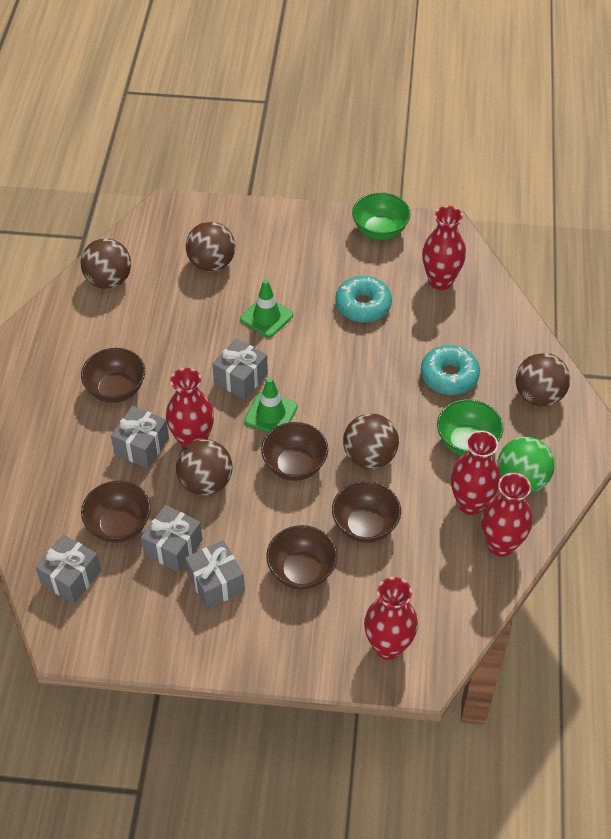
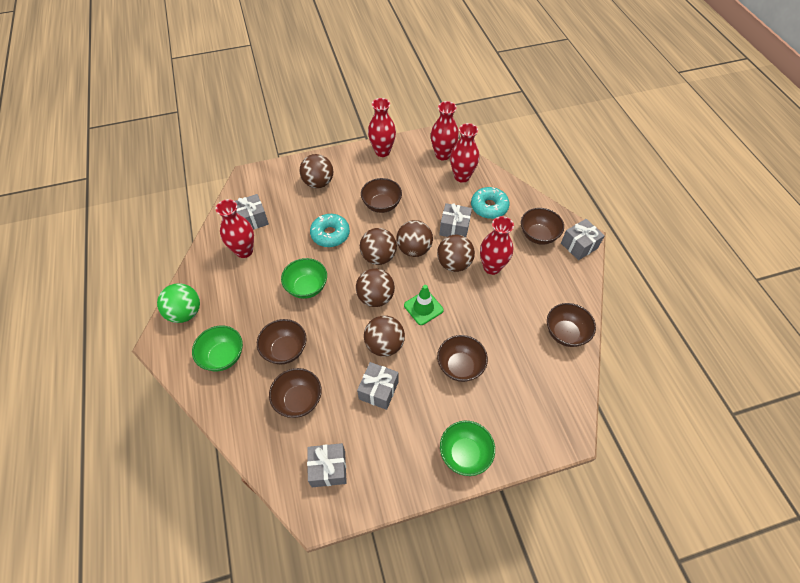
brown ball: [80,238,131,289] [176,439,232,496] [186,222,235,272] [343,413,399,469] [516,353,570,407] = 5 -> [300,154,333,188] [356,268,395,307] [360,228,397,265] [364,315,405,357] [396,220,433,257] [437,235,475,272] = 6
brown bowl: [81,348,145,403] [81,481,151,542] [261,422,328,481] [266,525,338,590] [332,481,401,543] = 5 -> [257,319,306,364] [269,368,322,418] [361,178,402,213] [437,335,488,382] [521,208,564,245] [547,303,596,347] = 6
green bowl: [352,192,411,240] [437,399,503,456] = 2 -> [192,326,243,371] [281,258,327,299] [440,421,495,476] = 3
green traffic cone: [240,279,293,337] [244,377,297,432] = 2 -> [404,285,444,325] = 1

